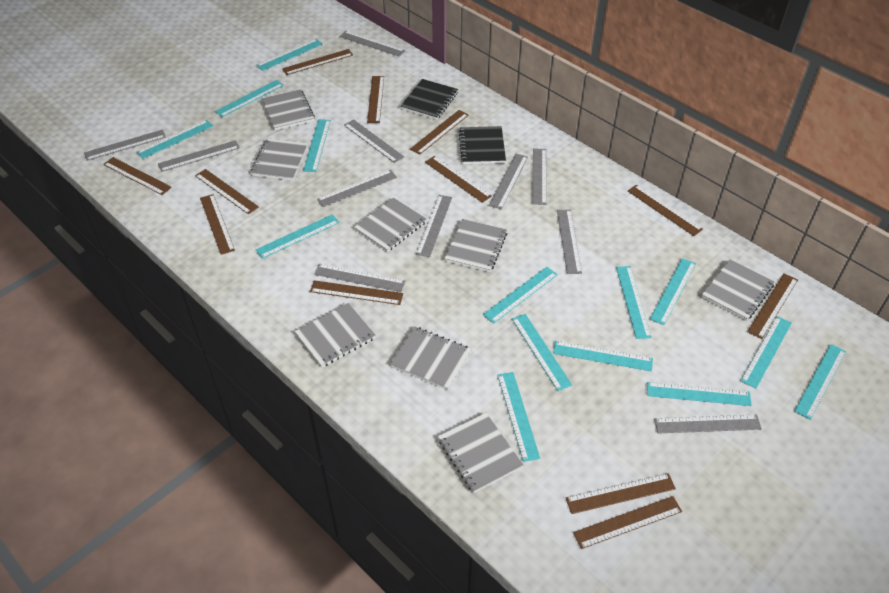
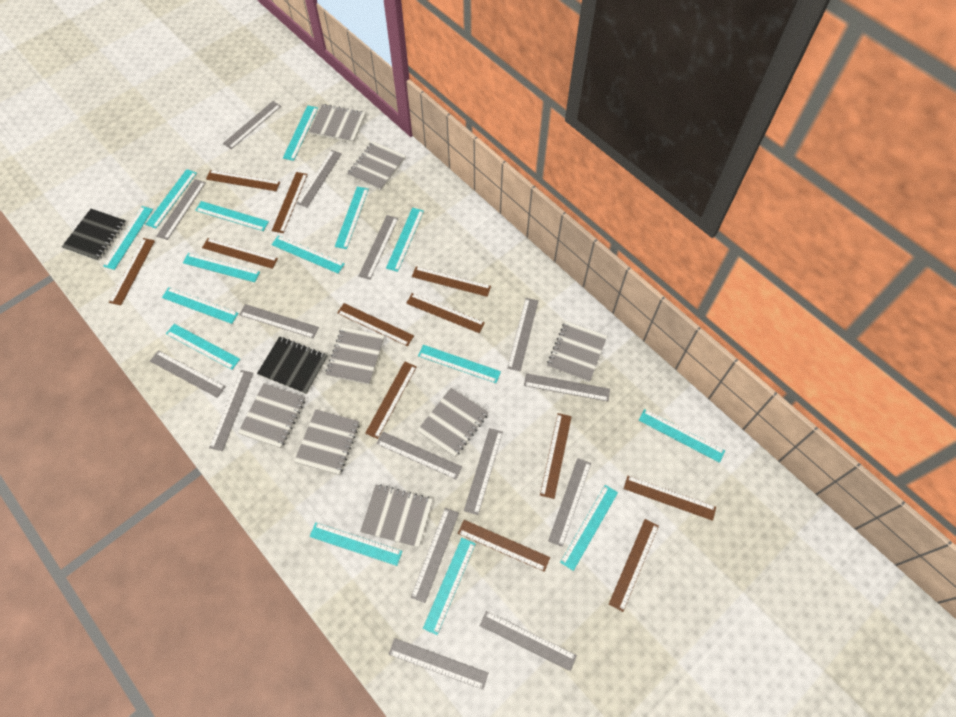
grey ruler: [84,130,166,161] [158,140,240,172] [314,264,405,292] [317,170,397,207] [340,31,405,56] [344,119,404,163] [416,195,452,257] [489,154,528,209] [532,148,546,205] [557,210,582,274] [654,415,762,433] = 11 -> [150,350,226,398] [157,179,206,240] [209,370,254,451] [223,101,281,149] [239,304,319,339] [296,150,342,208] [358,215,398,280] [376,432,462,479] [389,638,488,690] [411,508,459,603] [464,428,503,515] [480,611,577,671] [507,298,538,371] [524,373,610,401] [548,458,591,547] = 15
turquoise ruler: [137,120,213,159] [215,80,284,117] [256,39,322,71] [256,214,339,259] [303,119,331,172] [483,267,558,324] [497,372,540,462] [512,314,572,391] [553,341,653,371] [616,266,652,339] [647,382,752,406] [650,258,696,325] [741,316,792,389] [794,344,846,420] = 14 -> [103,206,153,270] [145,169,197,229] [162,287,239,324] [166,324,240,370] [183,253,260,282] [195,201,269,231] [272,235,345,273] [283,105,318,161] [310,522,402,566] [335,187,369,249] [386,208,424,272] [418,345,501,383] [423,538,476,635] [560,485,618,571] [639,409,725,463] = 15

